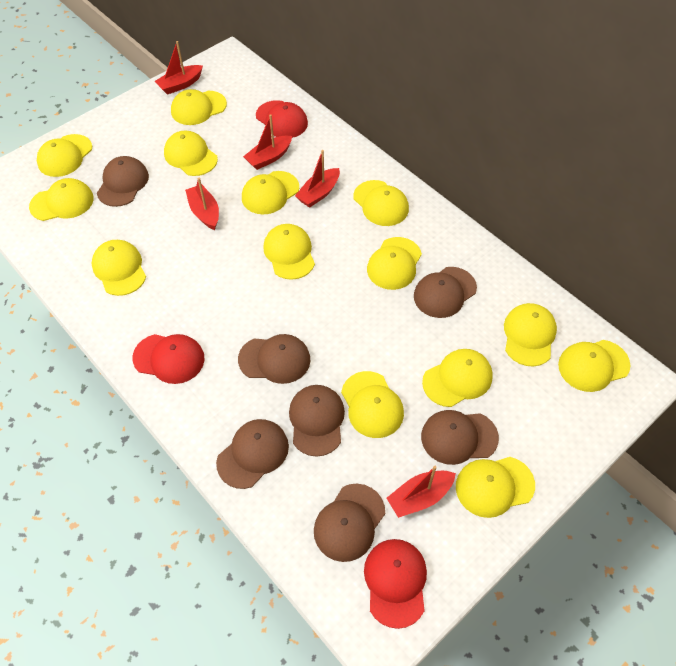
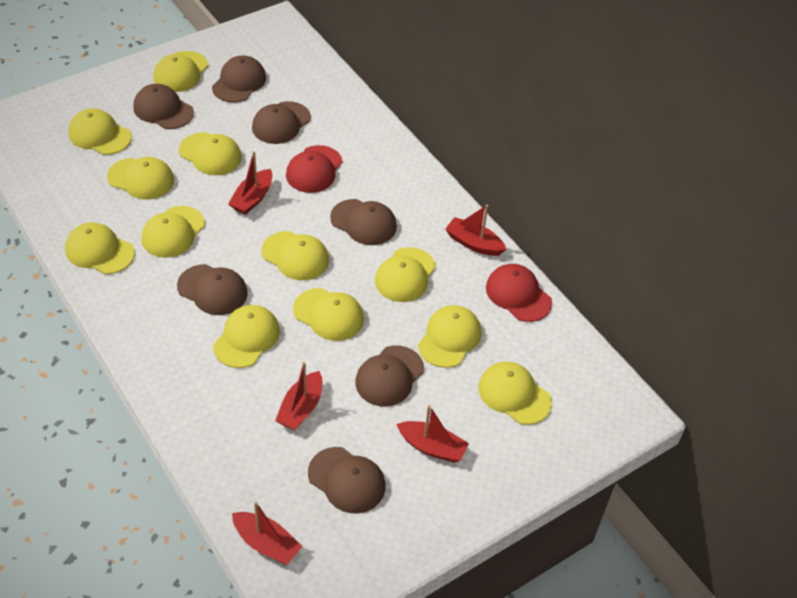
red cap: [133,334,205,384] [256,100,308,138] [364,539,427,629] = 3 -> [286,145,342,193] [486,264,552,322] = 2
yellow cap: [29,178,94,221] [37,134,92,177] [92,240,146,296] [164,130,218,176] [171,89,227,125] [242,171,299,214] [263,224,315,280] [341,371,404,438] [353,180,409,226] [367,237,422,290] [422,349,493,407] [456,457,535,518] [504,303,557,367] [558,340,631,392] = 14 -> [65,222,135,274] [69,109,131,155] [107,157,174,199] [142,206,205,258] [154,51,208,92] [179,132,242,175] [213,305,280,368] [261,231,329,280] [293,288,364,341] [375,247,436,302] [418,305,481,368] [479,361,552,425] = 12

